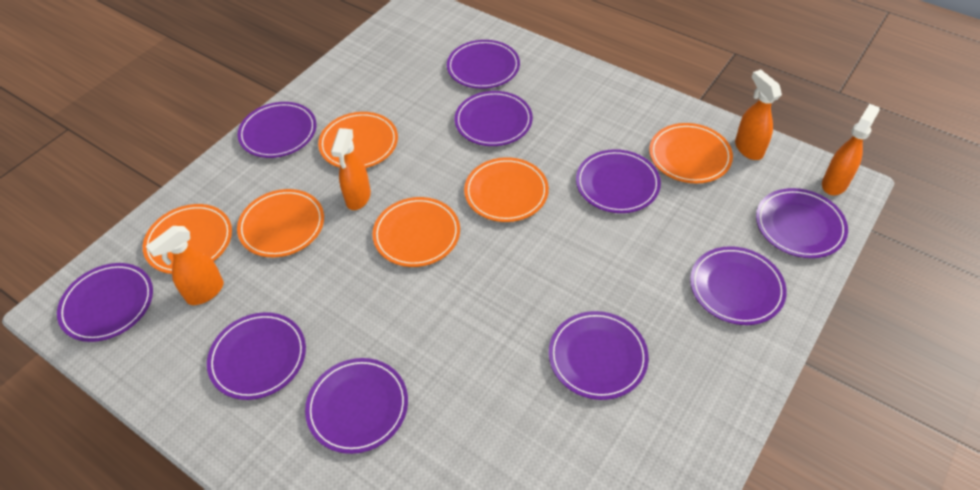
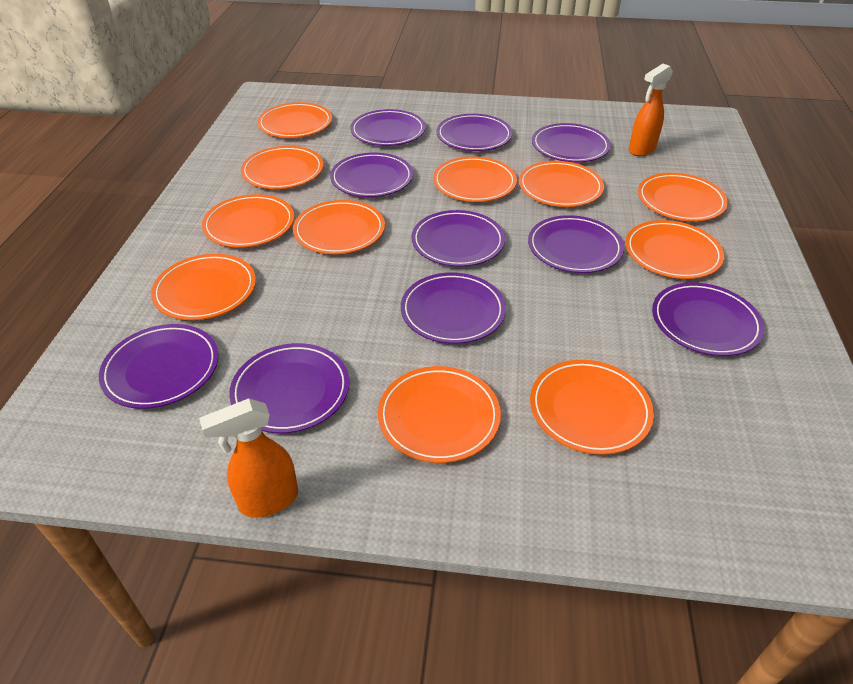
orange plate: [143,204,232,274] [237,189,324,257] [318,112,398,168] [372,197,460,267] [464,157,549,222] [649,123,733,183] = 6 -> [151,254,256,320] [202,194,294,248] [241,146,323,189] [257,102,332,138] [293,200,385,254] [378,366,501,463] [433,157,517,202] [519,161,604,207] [530,360,654,455] [625,220,724,279] [638,173,728,221] = 11
orange spray bottle: [146,226,224,305] [331,128,371,210] [735,69,782,160] [822,104,880,195] = 4 -> [199,399,298,517] [629,64,673,156] = 2

